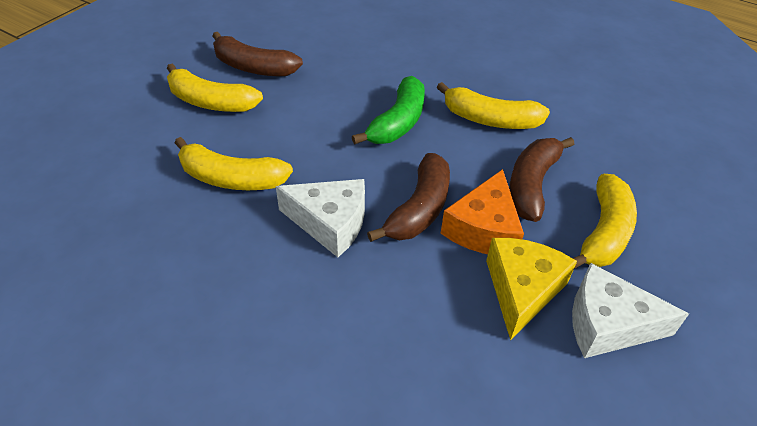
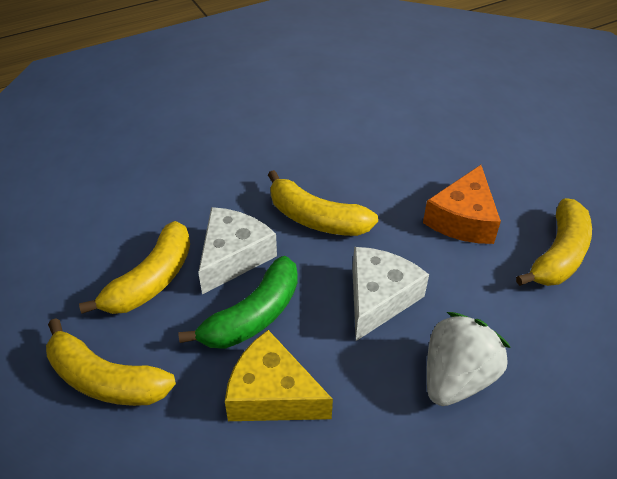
brown banana: [212,32,303,76] [367,153,450,242] [509,137,575,222] = 3 -> none = 0
white strawberry: none = 0 -> [427,312,511,406] = 1

